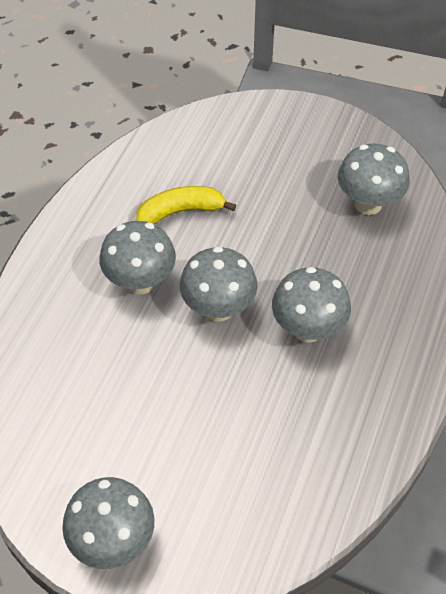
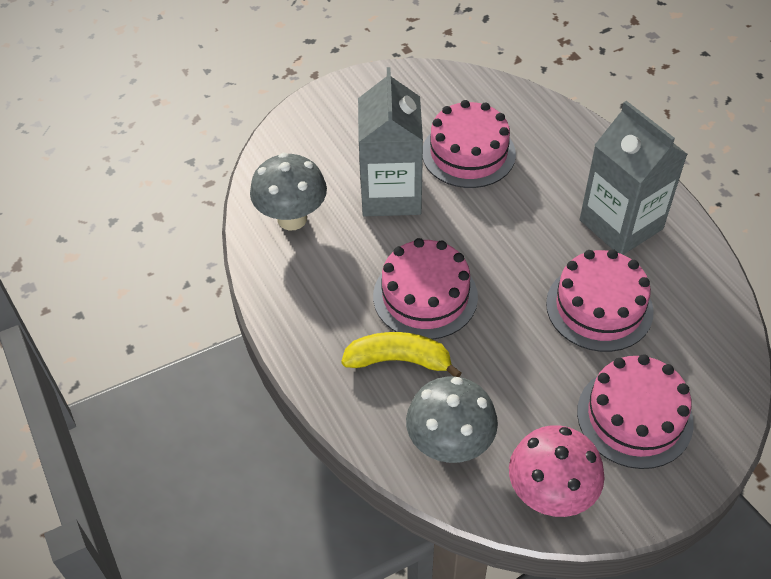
grey carton: none = 0 -> [358,67,423,216] [580,101,688,255] = 2
grey mushroom: [62,477,155,569] [99,221,176,294] [180,246,258,322] [272,267,351,343] [338,144,410,215] = 5 -> [250,153,327,230] [406,376,498,463] = 2
pink cake: none = 0 -> [373,238,478,339] [423,100,516,188] [546,249,654,352] [577,354,694,469] = 4
pink mushroom: none = 0 -> [509,425,605,517] = 1

